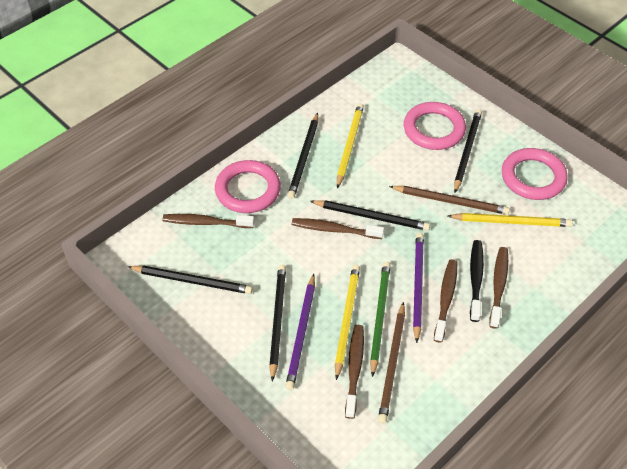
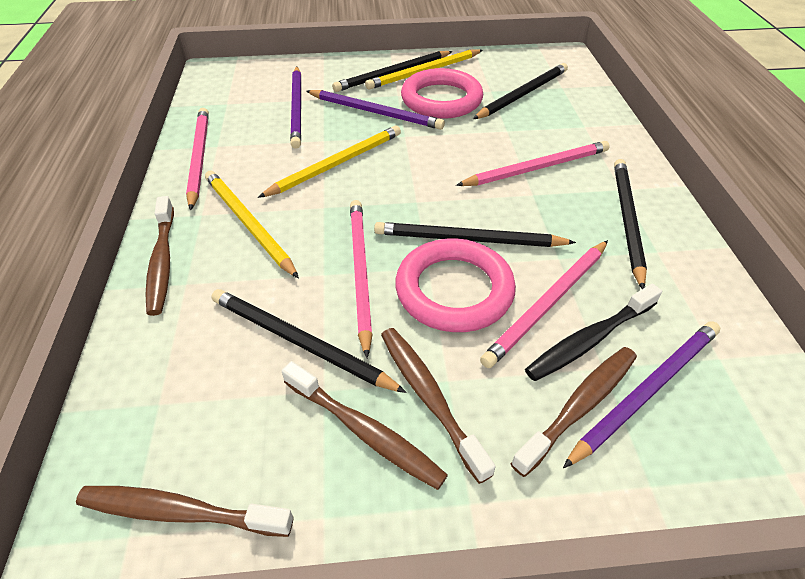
brown pencil: [378,302,405,423] [389,186,510,215] = 2 -> none = 0
green pencil: [370,262,391,377] = 1 -> none = 0
pink pencil: none = 0 -> [186,108,209,211] [350,200,373,358] [456,141,609,186] [480,240,608,368] = 4
pink ring: [215,160,281,213] [404,102,466,150] [502,148,568,200] = 3 -> [395,238,516,332] [401,68,483,119] = 2
purple pencil: [285,274,315,390] [413,233,424,343] = 2 -> [290,67,301,149] [306,90,445,130] [563,321,720,468] = 3

